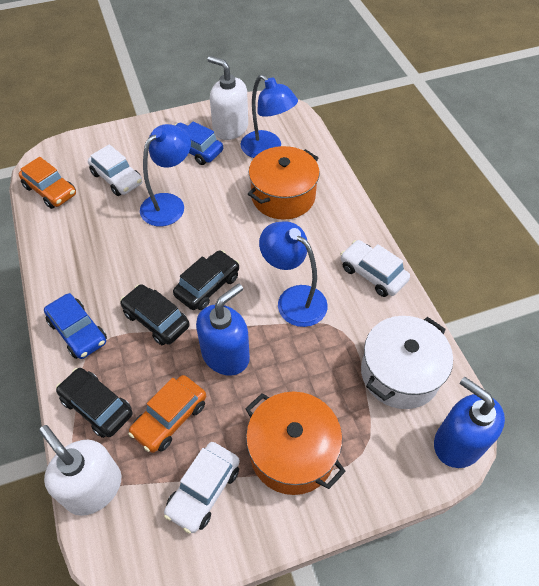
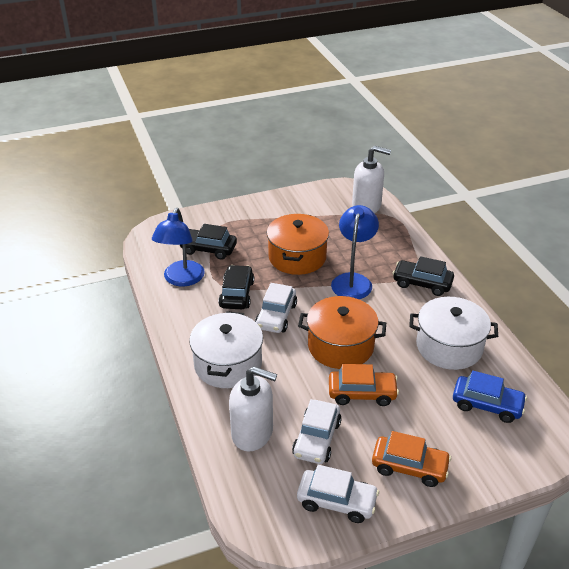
blue car: [44,293,107,359] [175,121,223,165] = 2 -> [453,371,527,423] = 1
blue lamp: [140,124,191,226] [241,74,298,158] [259,221,328,327] = 3 -> [152,208,205,287] [331,205,379,299] = 2
blue soap dispenser: [196,283,250,376] [434,377,505,468] = 2 -> none = 0
white pot: [361,316,453,409] = 1 -> [189,311,263,388] [409,297,498,370] = 2

